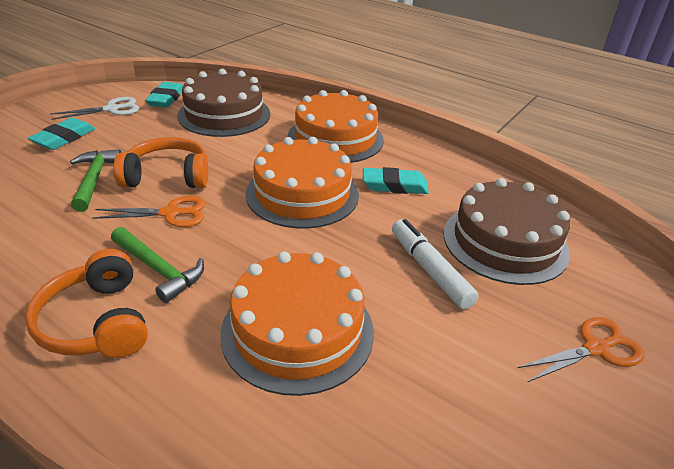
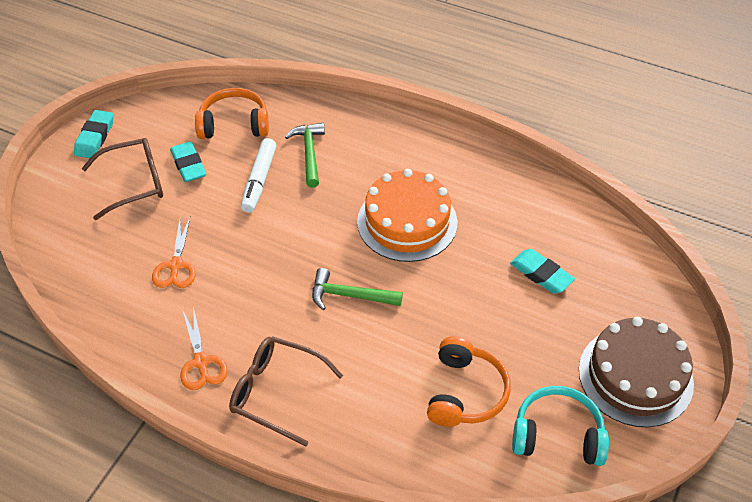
brown cake: [177,69,270,137] [443,178,570,285] = 2 -> [579,317,694,427] = 1
brown glasses: none = 0 -> [82,138,163,220] [229,336,343,446] = 2
orange cake: [220,251,374,396] [246,137,359,229] [287,90,384,163] = 3 -> [357,169,457,262] = 1
turquoise headphones: none = 0 -> [512,386,609,466] = 1
white scissors: [50,97,139,120] = 1 -> none = 0

